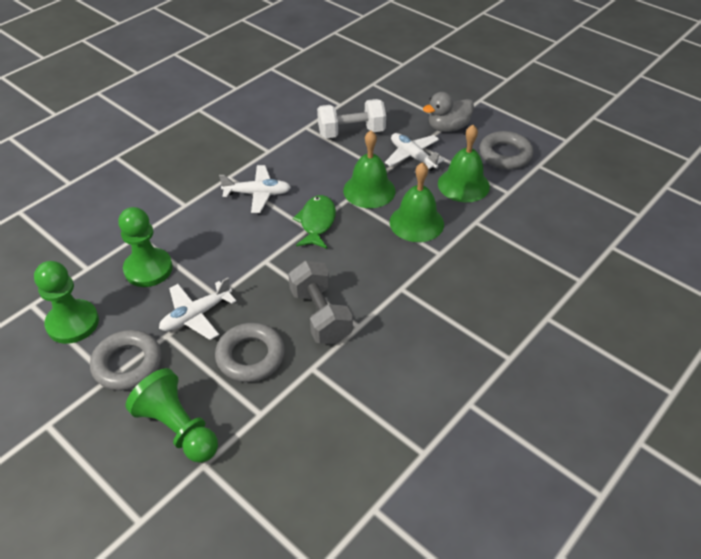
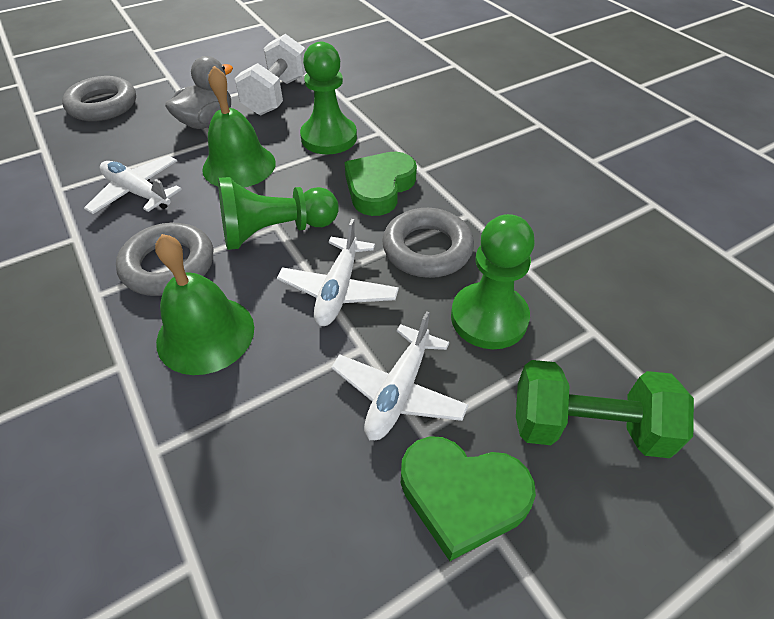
green bell: [343,130,395,208] [390,162,444,242] [438,125,490,202] = 3 -> [155,234,254,375] [202,66,276,188] = 2
green dumbbell: none = 0 -> [516,360,694,458] = 1
green fish: [293,195,336,249] = 1 -> none = 0
green heart: none = 0 -> [344,152,417,216] [401,436,536,561] = 2
grey dumbbell: [288,261,353,344] = 1 -> none = 0

